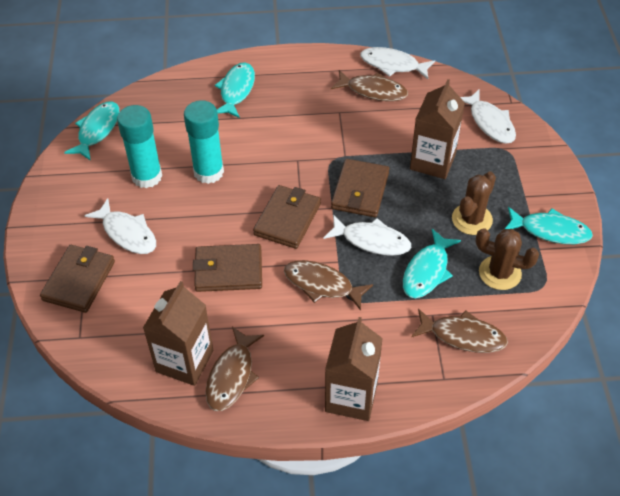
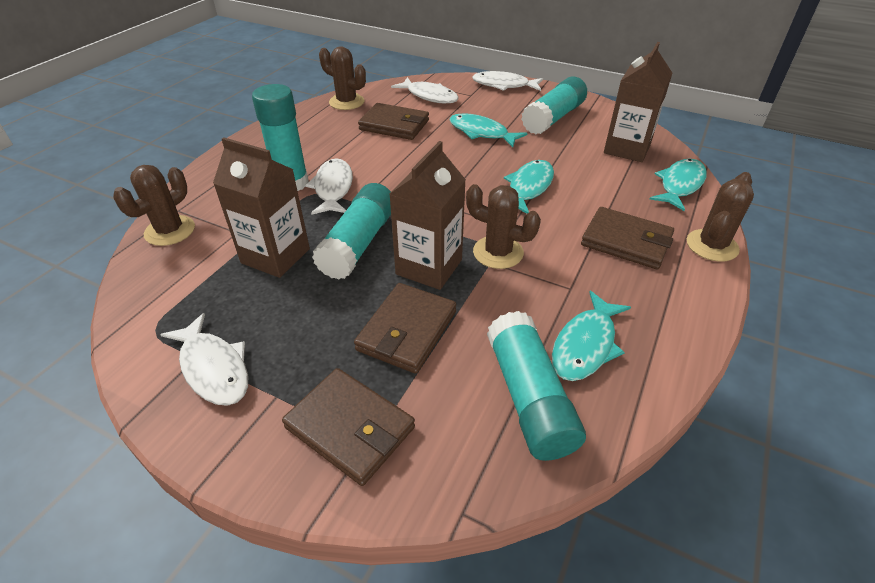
brown cactus: [452,172,496,235] [476,228,539,290] = 2 -> [113,165,195,246] [319,47,366,110] [466,184,541,269] [687,172,754,262] = 4
brown fish: [205,327,264,411] [284,260,373,311] [331,70,408,101] [411,309,508,353] = 4 -> none = 0
turquoise glue stick: [117,105,162,188] [184,100,224,184] = 2 -> [252,84,309,191] [312,183,391,280] [487,311,586,461] [521,77,587,134] = 4

